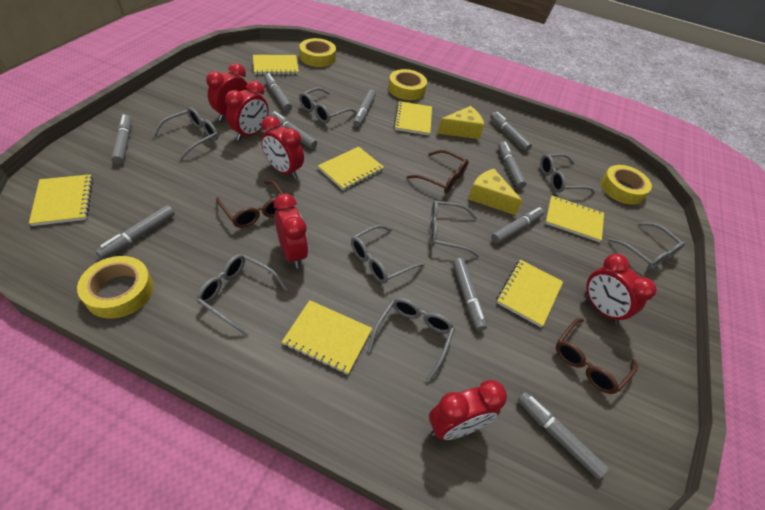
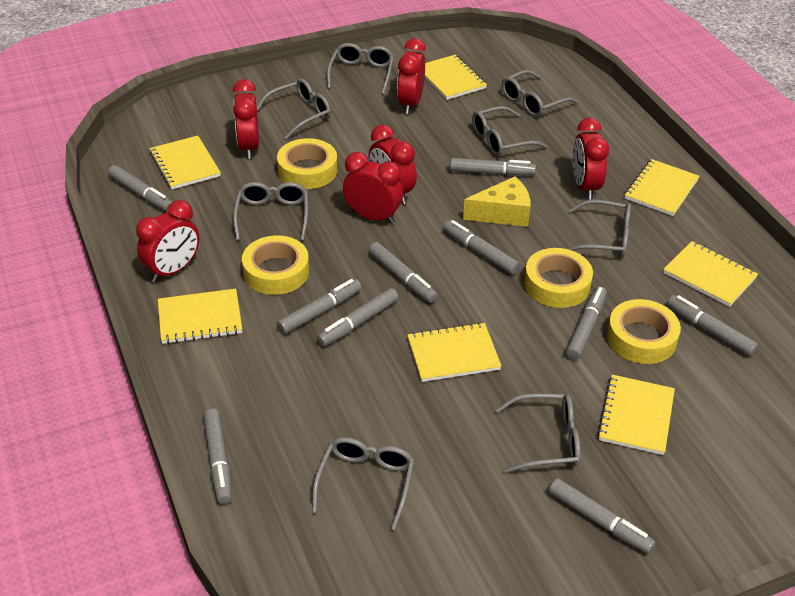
brown glasses: [216,180,283,228] [407,150,469,193] [556,318,638,394] = 3 -> none = 0
yellow cheese: [437,106,484,139] [468,169,522,215] = 2 -> [463,177,531,227] = 1

